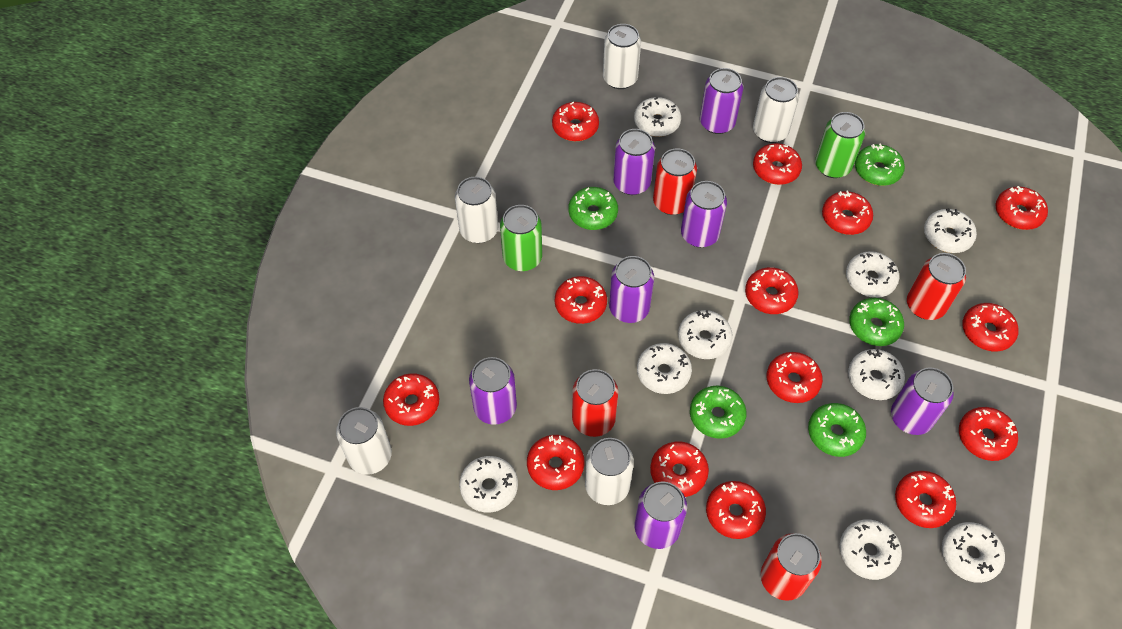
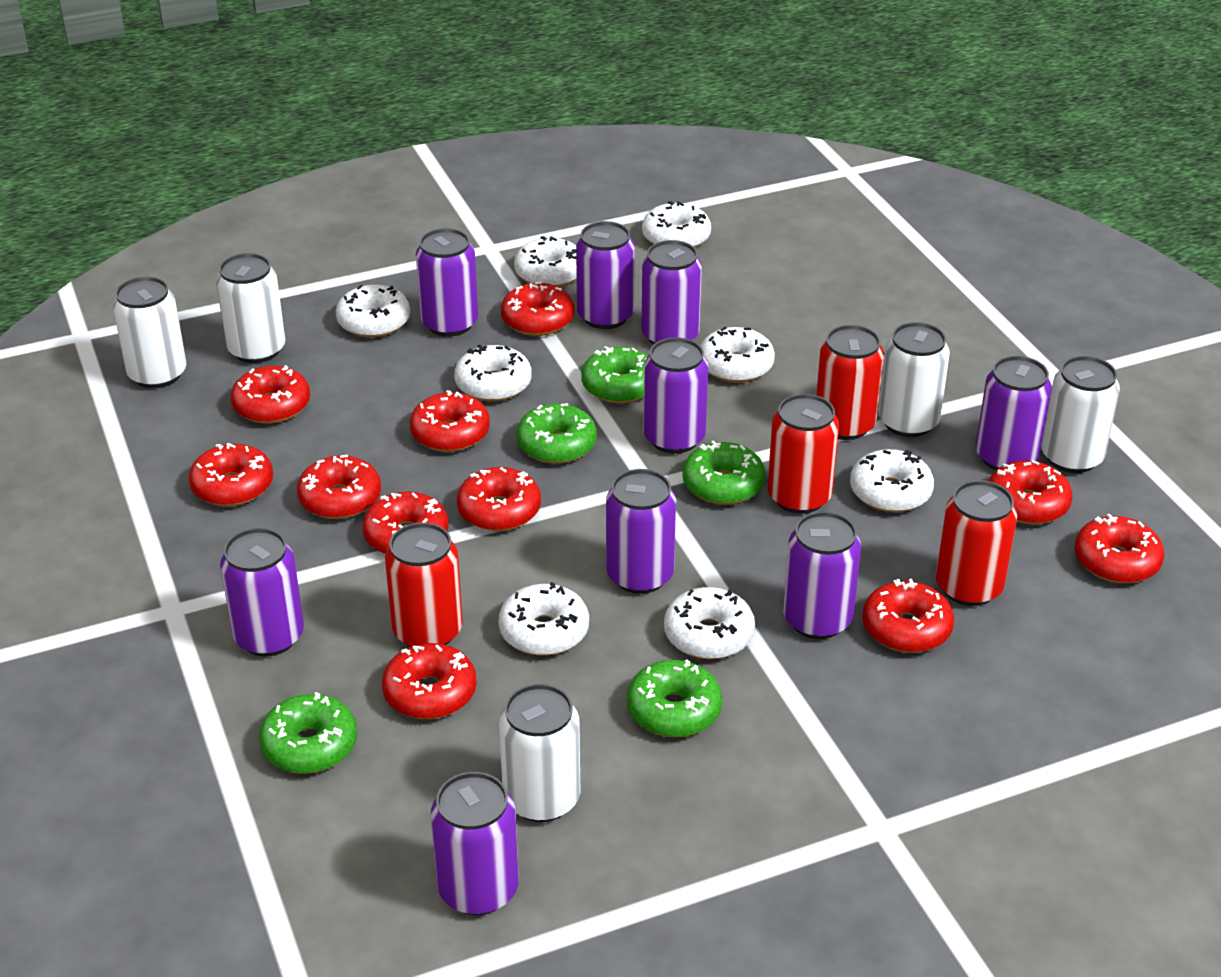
green can: [500,205,542,271] [815,112,865,178] = 2 -> none = 0
purple can: [469,357,517,425] [609,256,654,323] [613,129,655,195] [635,482,687,549] [681,181,727,247] [700,68,743,134] [891,367,954,435] = 7 -> [220,528,304,657] [416,228,478,337] [431,772,519,915] [576,221,635,329] [606,469,676,594] [641,240,702,345] [643,337,709,454] [783,511,861,639] [976,356,1052,470] = 9
red donut: [383,373,440,426] [527,435,584,490] [552,102,599,141] [555,276,607,324] [650,442,709,497] [706,481,766,539] [745,267,799,314] [753,143,802,185] [767,352,823,403] [822,191,873,235] [895,471,956,528] [959,407,1018,461] [962,303,1018,351] [995,186,1048,230] = 14 -> [189,443,273,506] [230,365,310,424] [297,455,381,519] [363,491,449,554] [382,643,477,719] [410,390,490,452] [457,467,541,531] [501,281,574,336] [862,579,954,653] [989,460,1072,525] [1074,514,1164,584] = 11
white donut: [459,456,518,512] [634,97,681,137] [637,343,692,394] [678,310,732,359] [840,519,902,580] [846,251,899,298] [848,349,905,400] [924,208,977,253] [942,522,1005,583] = 9 -> [336,285,410,338] [454,345,532,402] [498,582,589,656] [514,236,577,287] [642,201,711,248] [664,587,755,659] [700,327,775,383] [850,449,934,513] = 8

